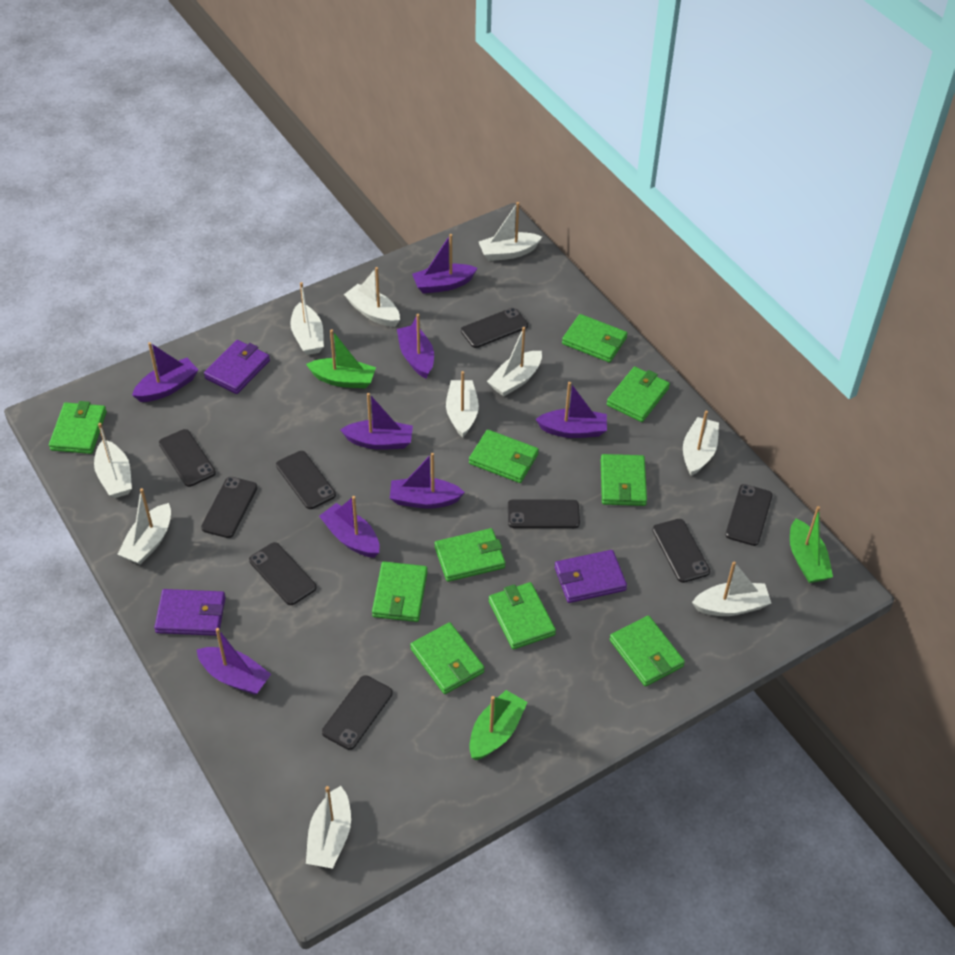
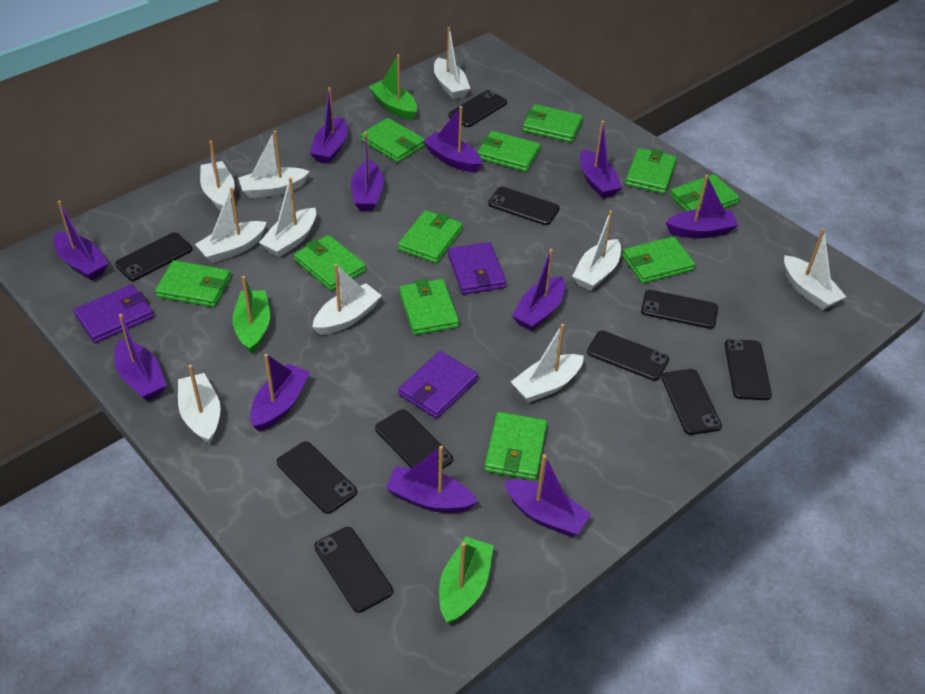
black phone: [159,429,216,487] [201,477,257,538] [249,542,317,605] [276,451,336,509] [322,675,393,750] [461,308,528,348] [508,499,580,528] [652,519,710,583] [725,484,773,546] = 9 -> [115,232,192,281] [277,441,357,514] [314,527,393,613] [375,409,453,470] [448,90,507,127] [488,187,560,225] [587,330,669,381] [641,290,718,329] [662,369,722,435] [725,339,772,400] = 10
green wallet: [49,401,107,454] [372,562,428,622] [410,622,485,694] [435,528,506,582] [469,430,539,483] [489,582,556,649] [562,314,628,363] [601,454,647,506] [607,366,670,422] [610,616,685,687] = 10 -> [155,260,231,307] [294,235,366,291] [360,118,425,162] [398,210,463,263] [399,279,459,335] [477,131,541,172] [484,412,547,480] [523,104,583,143] [622,236,695,284] [625,148,677,194] [670,174,740,211] = 11
purple boat: [132,342,198,402] [197,628,271,695] [319,496,379,558] [341,393,413,450] [390,453,465,509] [397,314,434,378] [412,234,478,294] [535,382,607,438] = 8 -> [53,200,109,280] [114,314,167,401] [250,354,310,432] [310,87,348,164] [351,132,384,211] [386,446,478,513] [423,106,482,172] [504,454,591,537] [512,249,565,331] [580,121,622,198] [666,175,738,238] = 11

